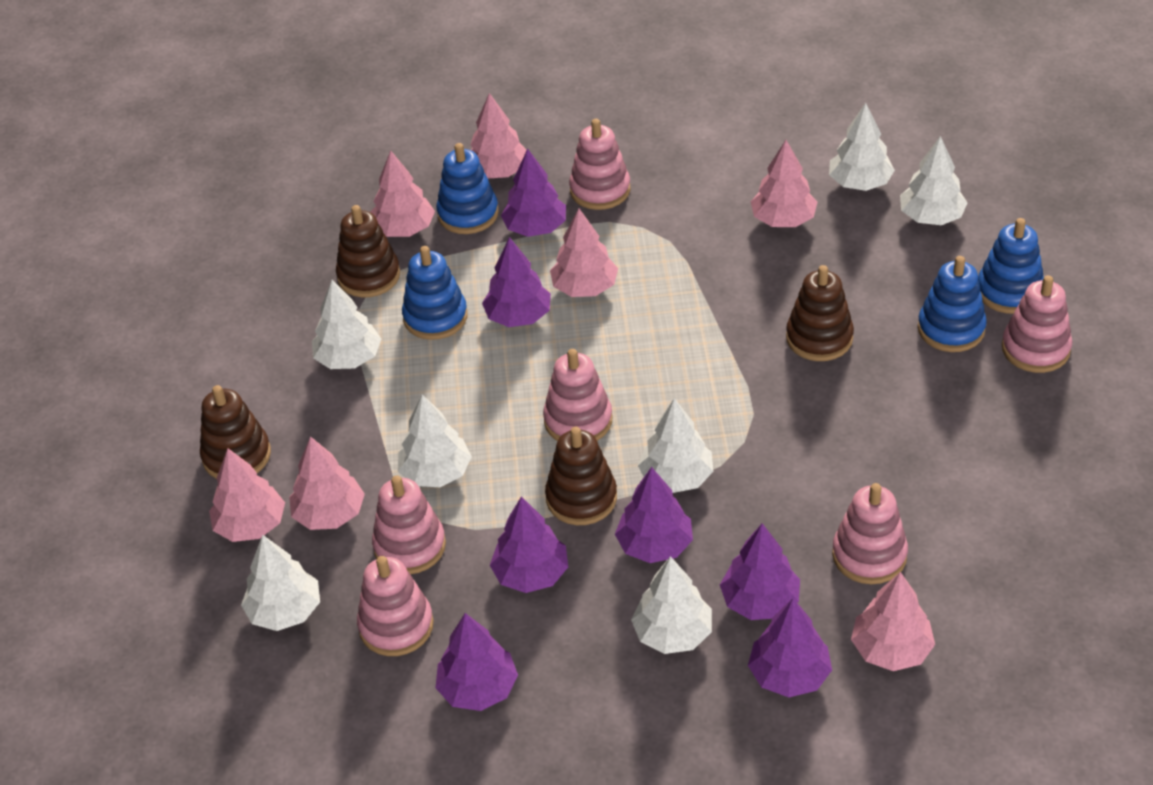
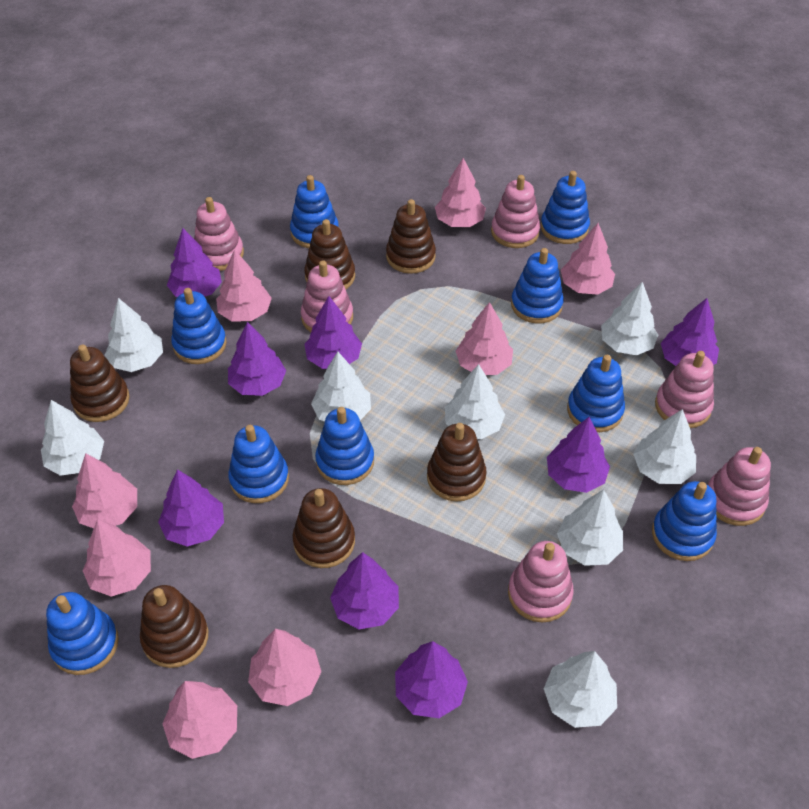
blue stacking toy: [402,246,468,340] [436,143,499,234] [918,256,987,352] [978,218,1044,314] = 4 -> [46,592,119,675] [171,288,227,364] [228,425,289,503] [290,175,339,248] [315,407,374,485] [511,248,564,323] [540,171,590,244] [567,355,625,432] [652,481,717,561] = 9
brown stacking toy: [200,385,271,479] [336,205,400,297] [545,427,617,525] [786,265,854,361] = 4 -> [70,344,130,422] [140,585,208,668] [293,488,355,568] [304,219,355,289] [386,199,436,274] [427,423,487,502] = 6
pink tree: [209,448,285,542] [289,436,365,530] [370,150,435,237] [471,93,527,178] [550,208,618,297] [750,140,817,227] [851,572,935,671] = 7 -> [72,453,137,528] [83,519,151,597] [162,681,237,759] [216,249,272,321] [248,629,321,706] [435,158,486,227] [456,302,513,375] [561,223,615,295] = 8
purple tree: [436,613,518,711] [482,237,551,327] [490,496,568,593] [501,149,566,237] [615,467,693,563] [720,523,800,620] [748,598,832,697] = 7 -> [158,469,224,546] [167,228,222,297] [228,322,286,396] [305,296,362,369] [330,552,399,629] [395,641,468,718] [547,417,610,493] [661,298,719,366] = 8
white tree: [241,535,320,631] [312,280,381,369] [398,394,472,487] [631,556,712,654] [638,398,713,493] [829,103,895,191] [900,136,967,225] = 7 -> [41,400,104,476] [105,298,163,372] [311,352,371,422] [445,364,505,439] [544,651,617,728] [557,490,623,566] [601,282,658,355] [633,409,696,484] = 8

